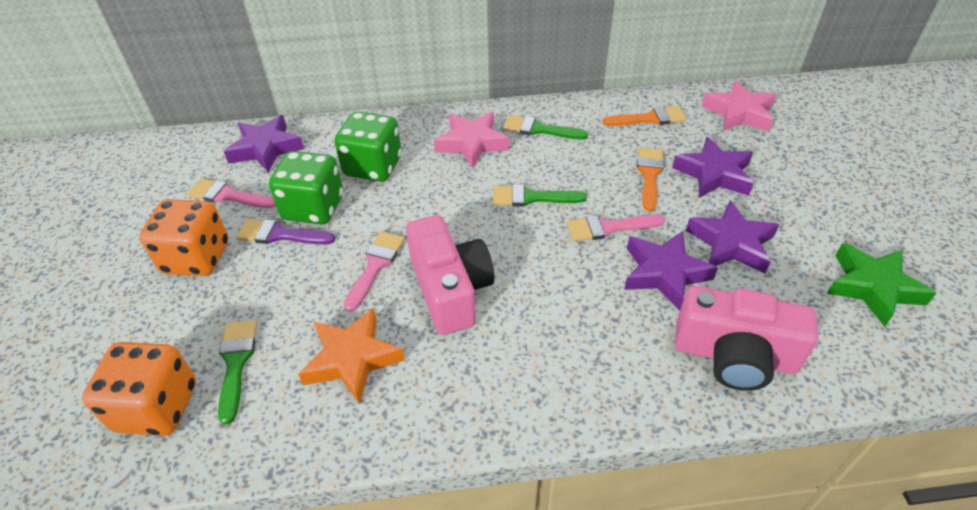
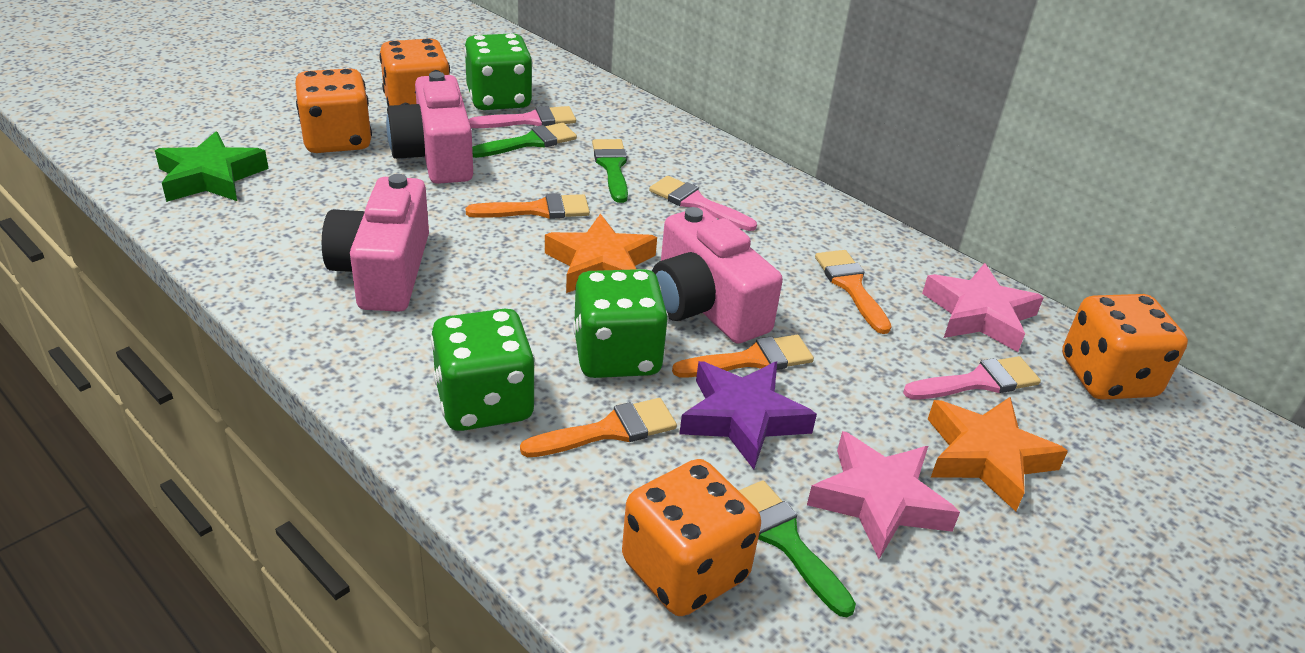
green dice: [269,151,343,224] [335,112,402,182] = 2 -> [431,309,536,431] [464,33,533,110] [573,269,668,378] = 3
orange brush: [602,106,686,126] [637,148,664,211] = 2 -> [466,193,590,219] [520,398,677,457] [672,335,814,378] [815,250,892,334] = 4
orange dice: [82,342,196,436] [139,199,229,276] = 2 -> [295,68,372,153] [379,38,450,106] [622,459,761,616] [1062,294,1188,400] = 4
orange star: [298,308,405,404] = 1 -> [545,214,657,293] [928,397,1068,511] = 2
pink camera: [406,215,495,335] [675,286,818,391] = 2 -> [322,174,429,312] [386,72,473,184] [652,207,783,343] = 3
purple brush: [236,219,335,244] = 1 -> none = 0
purple star: [224,115,304,173] [624,231,718,311] [672,137,754,198] [686,200,779,274] = 4 -> [679,361,817,469] = 1

